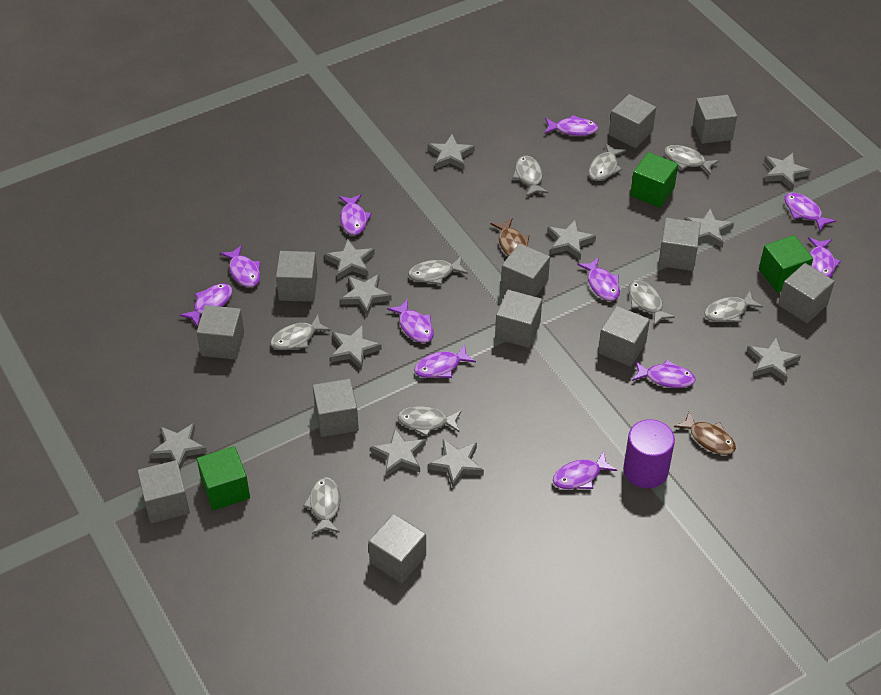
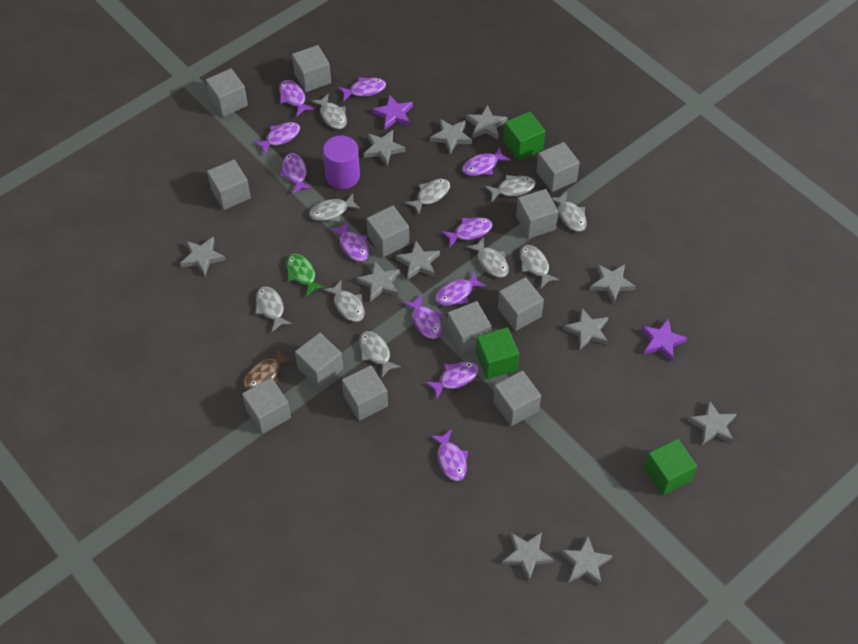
brown fish: [491,218,530,256] [674,411,736,455] = 2 -> [244,348,294,390] = 1
green fish: none = 0 -> [286,254,325,297] = 1
grey fish: [270,315,331,350] [303,477,341,534] [397,406,462,437] [408,256,468,285] [512,156,548,196] [589,143,626,181] [629,280,675,326] [664,145,719,175] [704,291,763,322] = 9 -> [255,286,292,332] [309,194,361,222] [311,94,347,129] [323,280,365,322] [359,331,401,377] [405,179,450,214] [466,237,509,278] [485,175,536,201] [520,245,560,288] [551,192,587,232] = 10
purple star: none = 0 -> [372,94,413,130] [641,319,688,361] = 2

